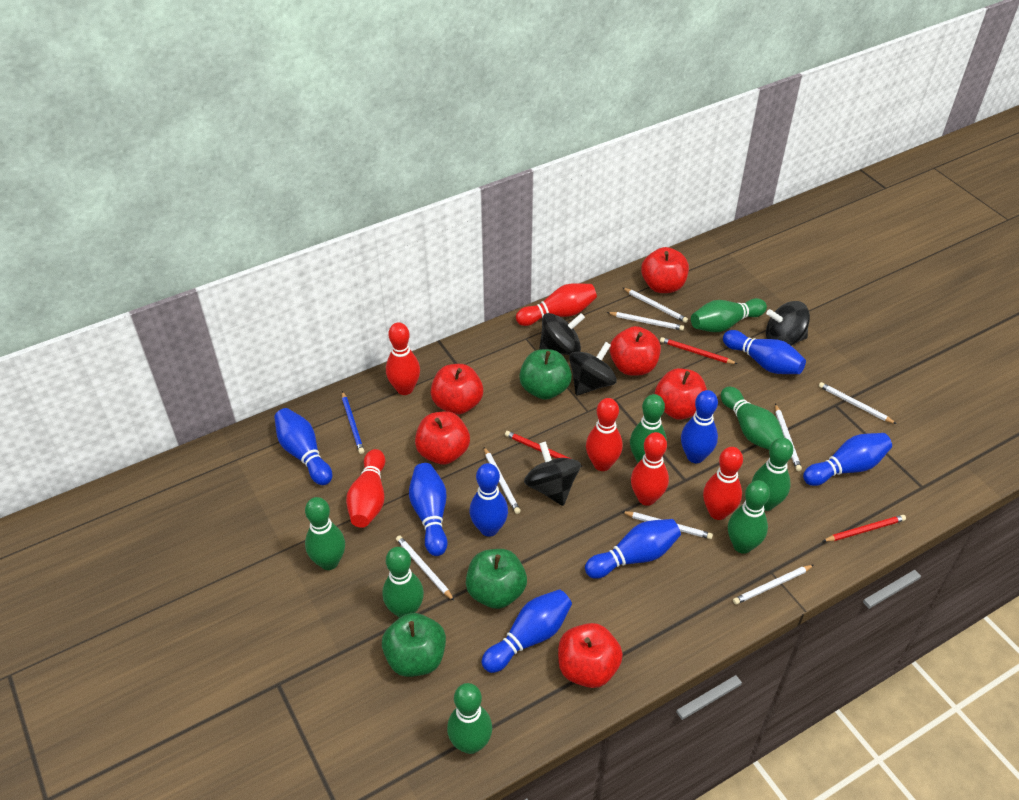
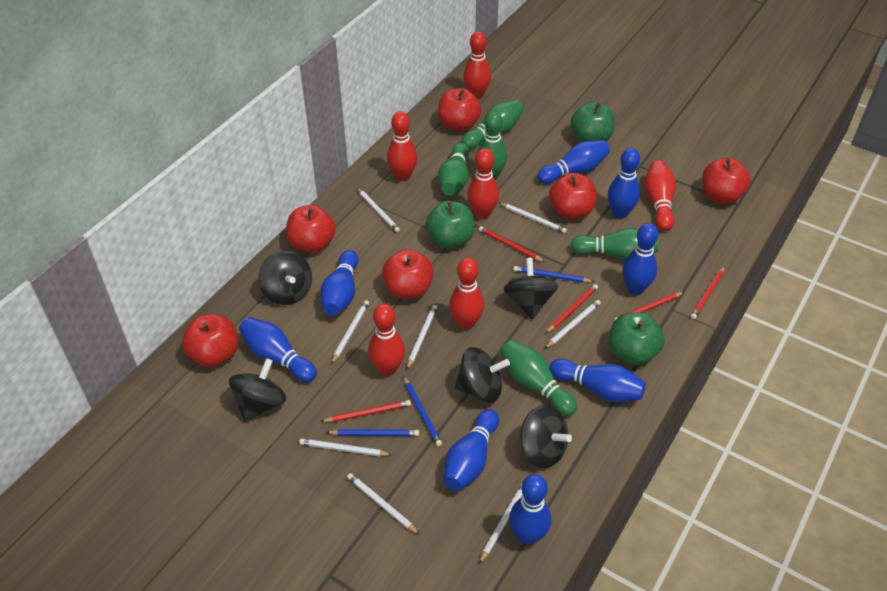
black spinning top: [524,441,581,506] [539,313,585,355] [569,342,617,396] [766,301,810,346] = 4 -> [229,358,286,422] [258,251,312,305] [455,347,510,402] [503,258,558,320] [519,405,572,468] = 5
blue pencil: [342,391,364,454] = 1 -> [326,429,419,436] [403,376,442,447] [513,266,594,283] = 3
green bowling pin: [305,497,345,570] [383,547,424,618] [447,683,492,754] [630,394,667,463] [691,298,767,332] [721,387,784,450] [728,480,770,554] [752,437,793,511] = 8 -> [438,143,469,195] [461,100,524,149] [477,111,507,180] [500,340,577,416] [571,228,658,260] = 5
red pencil: [505,431,582,467] [660,337,737,364] [823,515,906,542] = 3 -> [320,400,411,422] [479,226,545,262] [545,284,598,334] [614,292,684,321] [691,266,725,319] = 5

